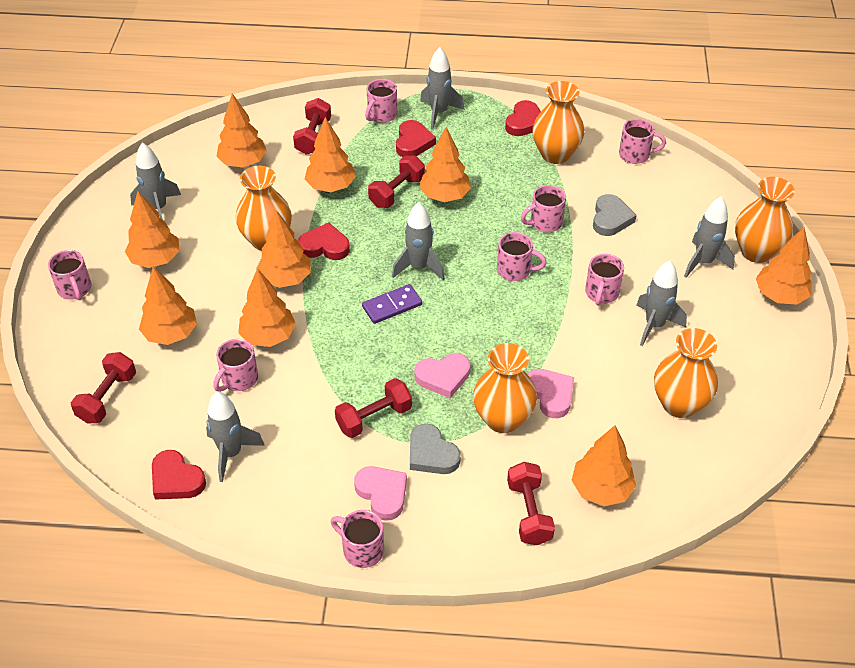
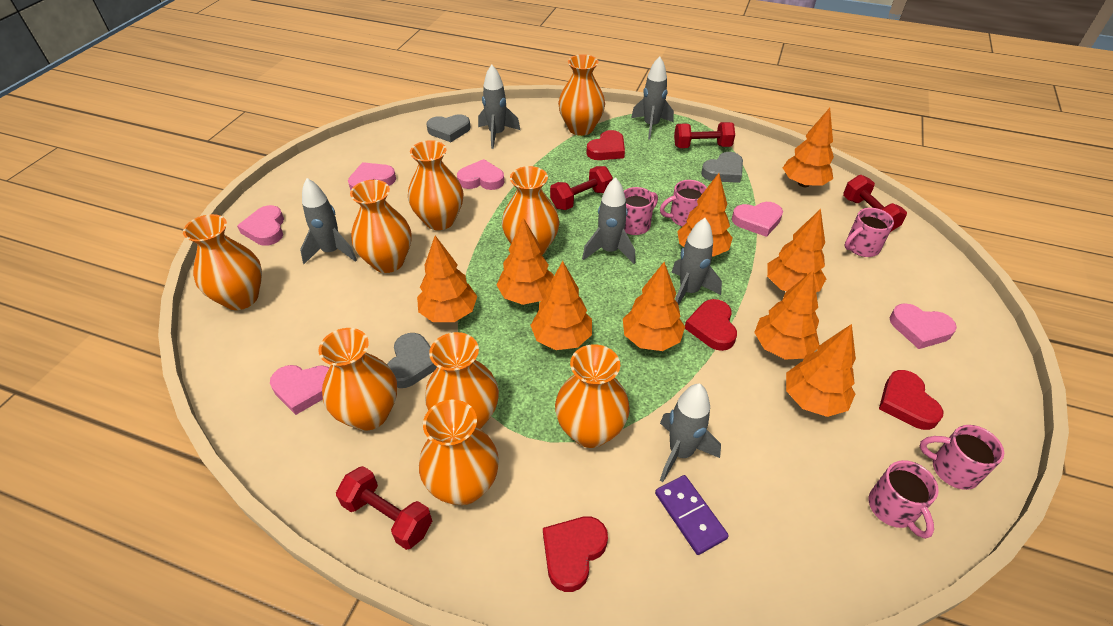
grey heart: [410,424,461,474] [593,194,637,236] = 2 -> [387,333,437,388] [426,114,470,142] [701,152,743,183] = 3
orange vase: [236,166,292,251] [473,343,537,433] [532,81,584,164] [654,328,718,418] [735,177,795,263] = 5 -> [183,214,262,310] [318,328,397,431] [350,180,411,273] [408,140,463,230] [419,400,499,505] [425,332,499,429] [502,166,559,255] [555,344,630,448] [558,54,605,136] = 9
pink heart: [354,466,407,521] [414,353,470,398] [528,369,574,418] = 3 -> [237,205,284,246] [270,365,329,415] [348,162,396,190] [457,159,504,190] [732,202,783,237] [890,303,957,349] = 6
pink mug: [48,250,92,300] [213,339,258,392] [331,510,384,568] [365,79,397,123] [497,232,547,281] [521,185,566,232] [585,254,624,306] [619,119,666,164] = 8 -> [624,187,658,235] [660,180,707,227] [844,208,894,257] [869,460,939,539] [920,425,1004,490] = 5
red dumbbell: [71,352,136,424] [293,98,331,155] [335,378,412,438] [368,155,425,208] [507,462,555,545] = 5 -> [336,466,432,550] [550,166,613,210] [674,122,735,148] [843,175,907,232] = 4

